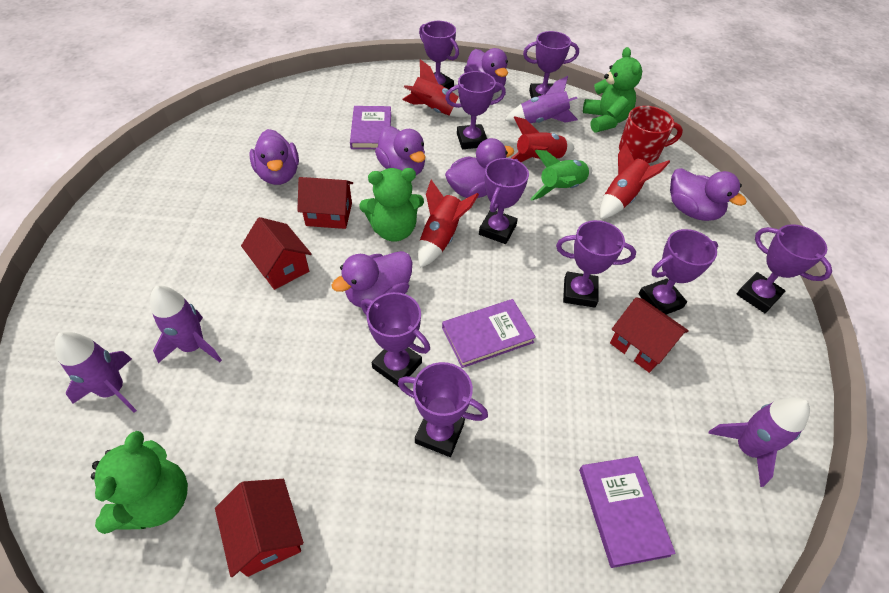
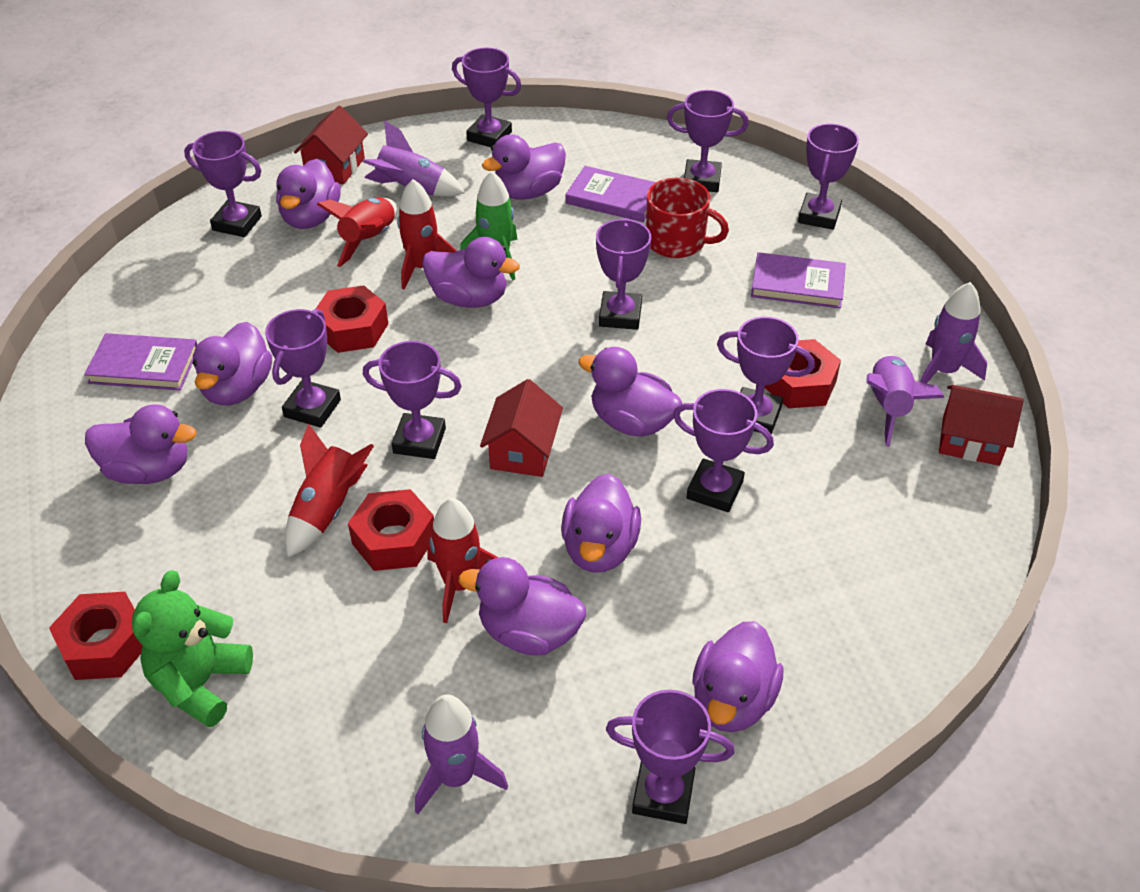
green teddy bear: [91,431,188,534] [359,168,424,242] [583,47,642,132] = 3 -> [132,570,253,728] = 1
purple duck: [249,129,299,185] [331,251,413,308] [375,126,426,175] [445,138,514,198] [464,48,508,93] [670,168,747,221] = 6 -> [85,405,196,484] [193,322,272,405] [276,159,341,229] [422,237,520,308] [459,557,586,655] [482,134,566,200] [561,474,641,573] [578,347,682,437] [692,621,783,732] = 9
purple trophy: [361,292,430,387] [398,362,488,457] [419,21,459,89] [445,71,506,149] [479,158,529,244] [523,31,579,99] [556,220,636,308] [639,229,718,315] [737,224,832,313] = 9 -> [184,131,262,237] [265,309,341,428] [363,341,462,459] [452,47,522,147] [596,218,651,330] [606,690,734,824] [667,90,749,192] [673,389,774,512] [717,317,815,435] [798,124,859,230] = 10
red house: [215,479,304,577] [241,217,311,290] [297,177,353,229] [610,297,689,373] = 4 -> [294,106,368,185] [480,379,563,477] [939,385,1024,466] = 3
red nut: none = 0 -> [49,592,143,680] [316,285,388,353] [348,489,434,571] [765,339,841,408] = 4

